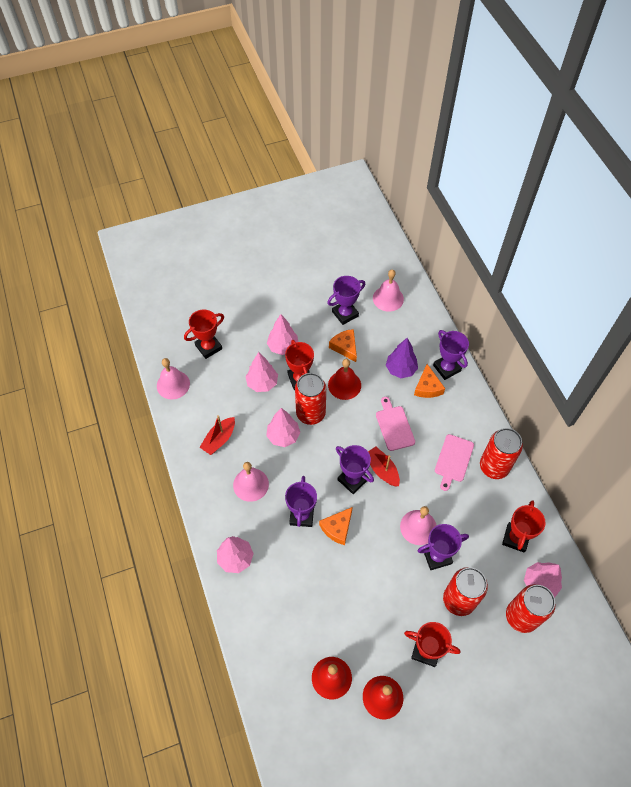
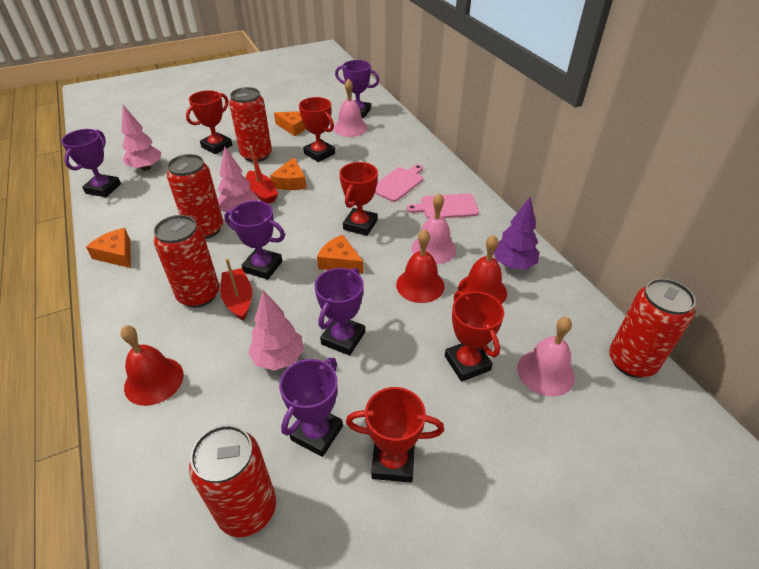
orange cheese: [319,507,353,545] [329,329,357,362] [414,364,445,398] = 3 -> [86,228,131,268] [270,157,307,190] [274,111,306,136] [317,235,364,274] = 4
pink bell: [157,358,190,399] [233,462,269,502] [373,269,404,312] [400,506,437,545] = 4 -> [334,78,368,137] [412,193,456,264] [517,317,575,397] = 3
pink tree: [217,536,254,573] [245,352,278,392] [266,408,300,447] [267,314,298,355] [524,562,562,598] = 5 -> [122,105,161,171] [218,146,259,212] [248,290,304,370] = 3
red can: [295,373,326,425] [443,567,488,616] [480,428,523,479] [506,584,556,633] = 4 -> [154,215,219,308] [167,154,223,239] [189,425,276,537] [229,87,272,162] [609,278,696,378] = 5
red trophy: [184,309,224,359] [285,340,314,390] [404,622,461,667] [502,500,546,552] = 4 -> [186,90,232,154] [299,97,335,162] [339,162,378,236] [346,387,444,482] [445,291,504,382] = 5

